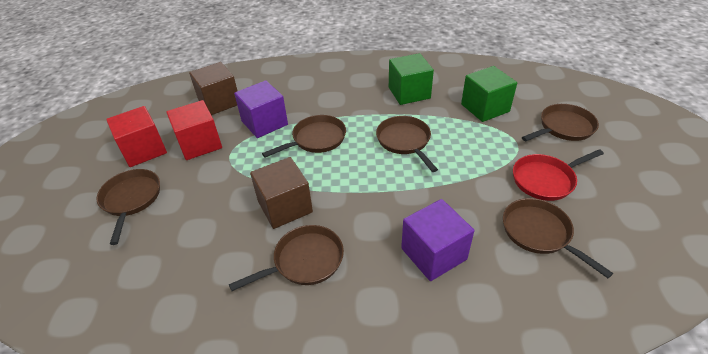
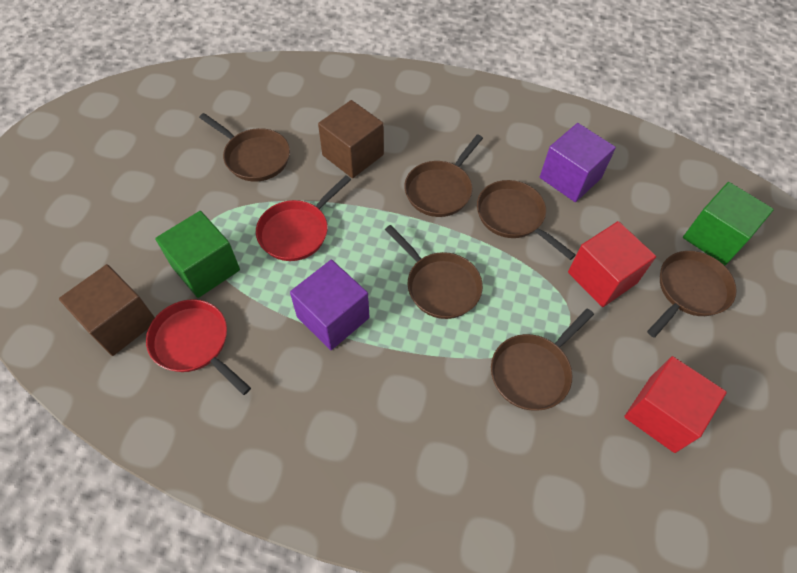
red pan: [513,149,604,201] = 1 -> [146,299,251,395] [256,175,351,261] = 2

